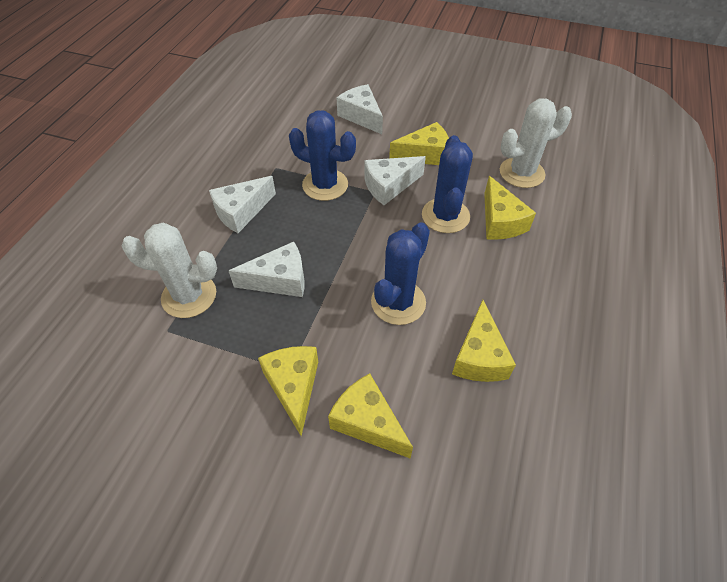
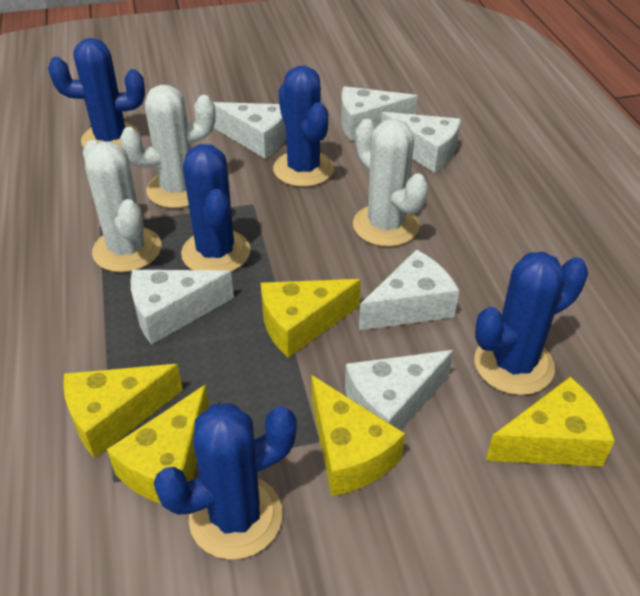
blue cactus: [289,111,356,201] [371,222,430,325] [422,135,473,233] = 3 -> [48,38,145,147] [154,403,297,560] [181,144,250,272] [273,66,334,187] [474,252,588,395] = 5
white cactus: [122,222,217,318] [500,98,572,188] = 2 -> [83,140,162,273] [120,85,216,208] [353,118,429,247] = 3
white cheese: [209,176,276,233] [229,242,305,297] [336,84,383,134] [365,156,426,205] = 4 -> [131,270,234,345] [213,102,286,159] [341,86,418,141] [345,350,454,430] [359,250,459,331] [381,112,461,173] = 6

